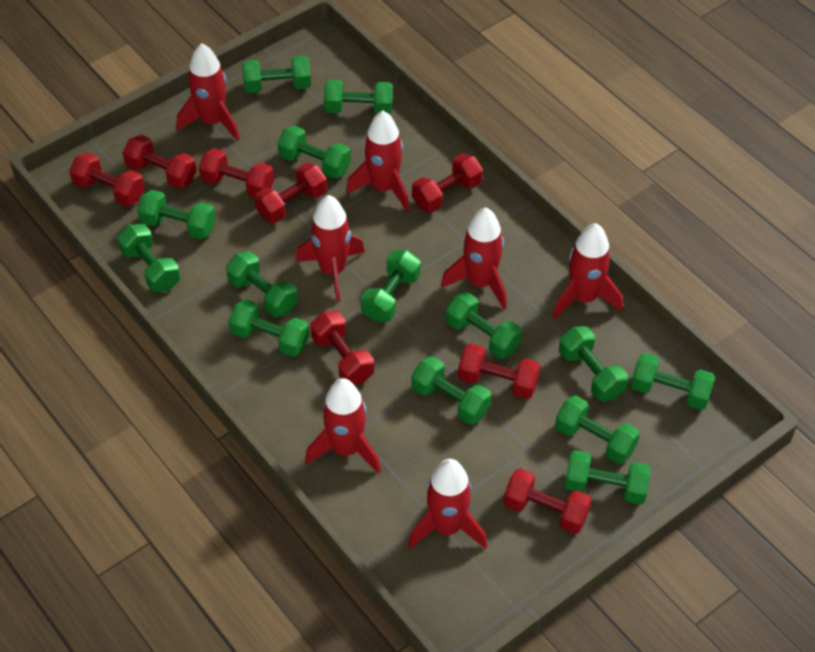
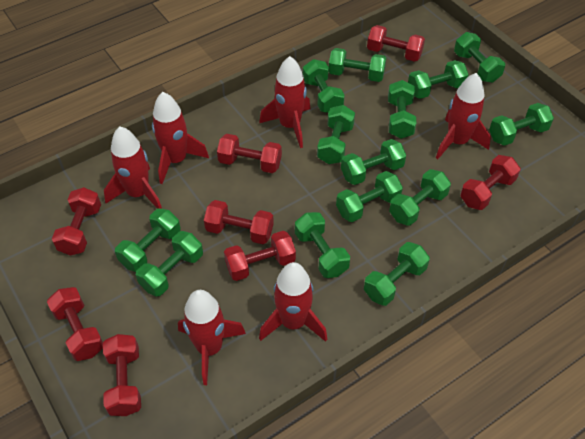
red rocket: [177,43,240,141] [296,195,365,302] [305,378,381,474] [346,111,409,211] [408,459,487,549] [441,207,507,309] [553,223,623,319] = 7 -> [104,127,162,209] [152,92,209,184] [178,290,246,385] [259,56,310,148] [259,262,327,342] [436,73,491,159] = 6

